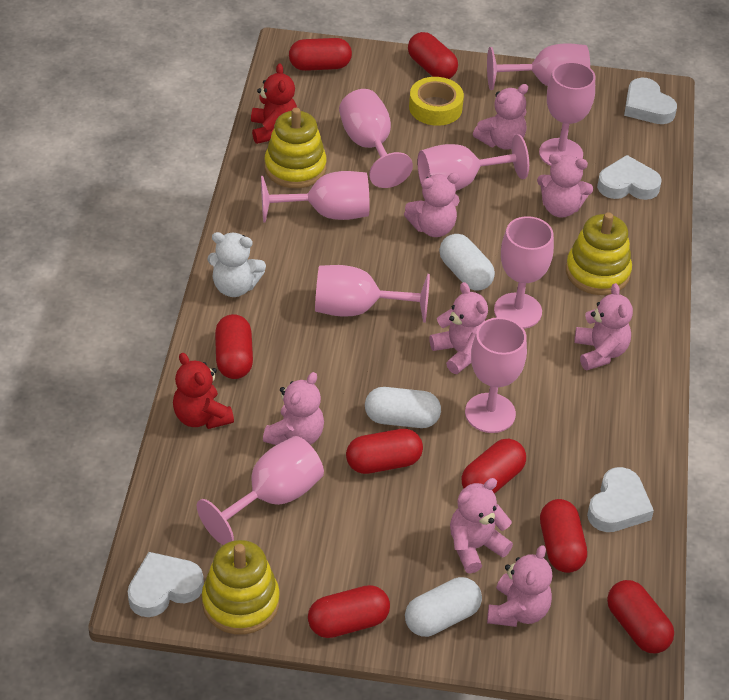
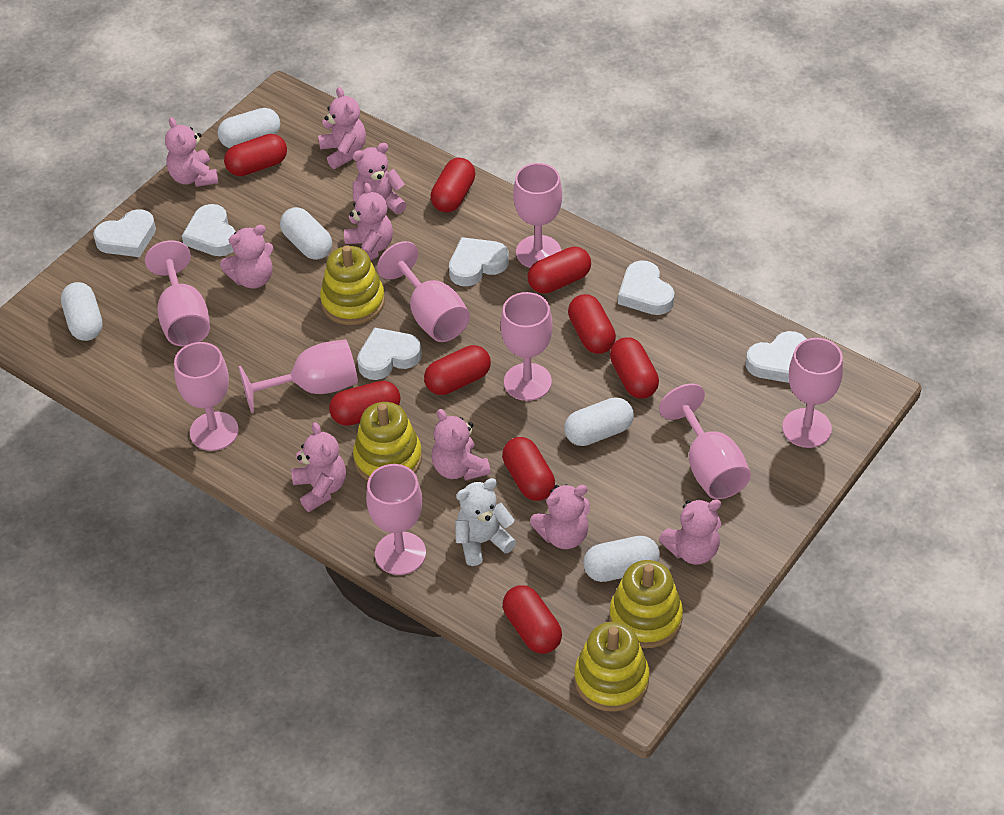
pink teddy bear: [263,372,324,445] [404,173,460,237] [429,282,488,374] [450,478,513,574] [473,84,528,150] [487,545,552,627] [537,153,593,218] [574,283,633,370] = 8 -> [165,117,218,187] [220,225,274,289] [291,422,346,512] [318,87,366,169] [344,183,393,260] [352,143,407,214] [432,409,491,480] [530,484,590,549] [659,499,721,564] = 9
red capsule: [215,314,253,379] [289,38,352,71] [308,585,390,638] [346,429,423,474] [408,32,458,79] [461,439,526,494] [540,499,587,573] [607,580,674,653] = 8 -> [224,134,287,176] [329,381,401,426] [424,345,491,395] [430,158,475,212] [502,437,555,501] [503,585,562,654] [527,247,591,294] [568,294,616,354] [610,337,659,399] = 9
red teddy bear: [173,353,234,429] [251,64,297,144] = 2 -> none = 0
white capsule: [365,387,441,428] [405,577,482,637] [439,234,495,291] = 3 -> [61,282,103,341] [217,108,280,148] [280,207,332,260] [564,397,634,446] [583,536,660,582] = 5
white heart: [127,552,204,617] [587,467,654,532] [597,155,662,200] [624,78,677,124] = 4 -> [93,209,156,257] [182,204,236,256] [357,327,422,380] [449,237,509,286] [618,260,675,315] [746,331,807,383] = 6
yellow stacking toy: [202,540,280,635] [264,108,327,188] [566,212,632,295] = 3 -> [320,245,385,325] [353,402,422,481] [574,622,650,712] [609,560,683,648] = 4
yellow tape: [409,77,464,126] = 1 -> none = 0

